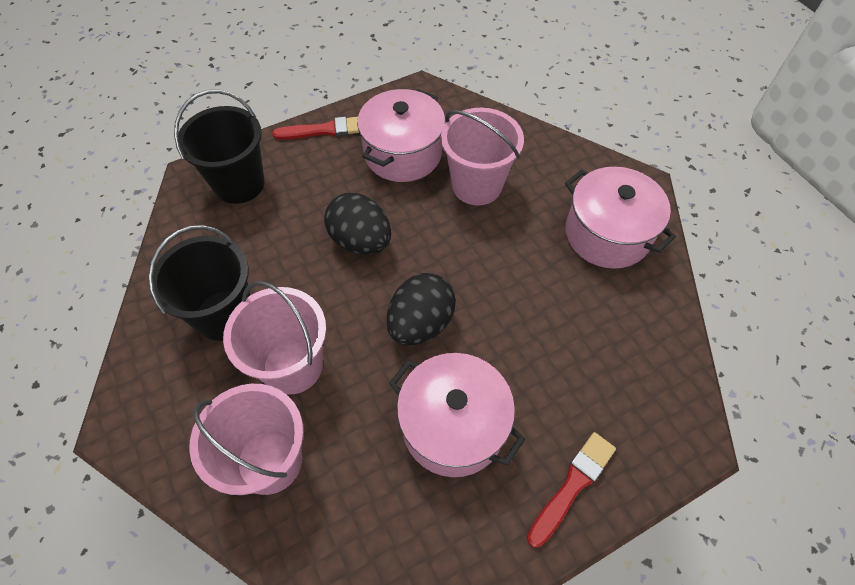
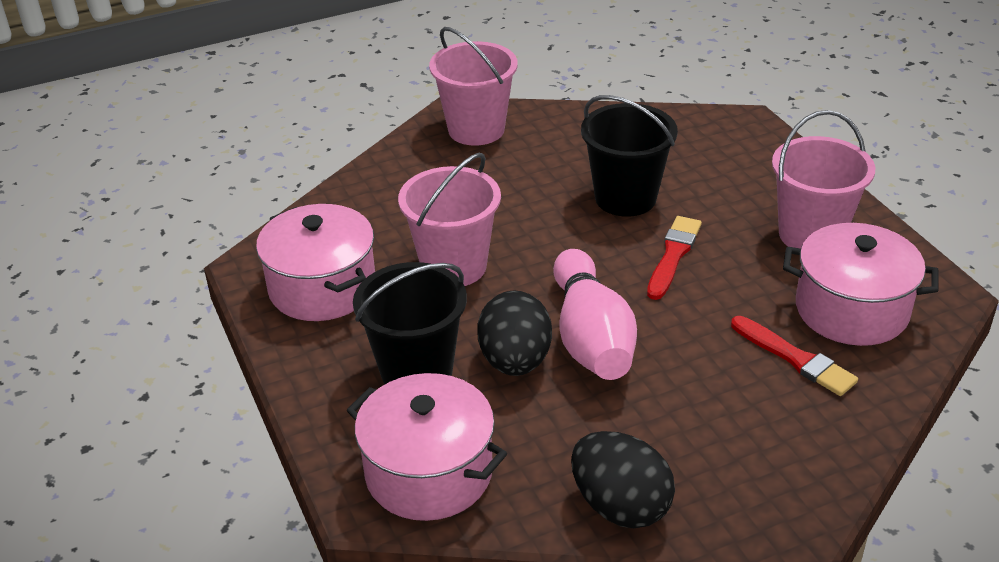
pink bowling pin: none = 0 -> [553,249,637,380] = 1

